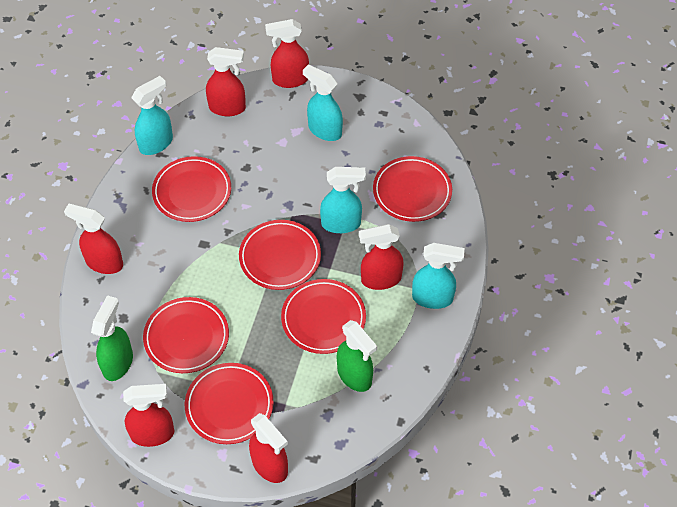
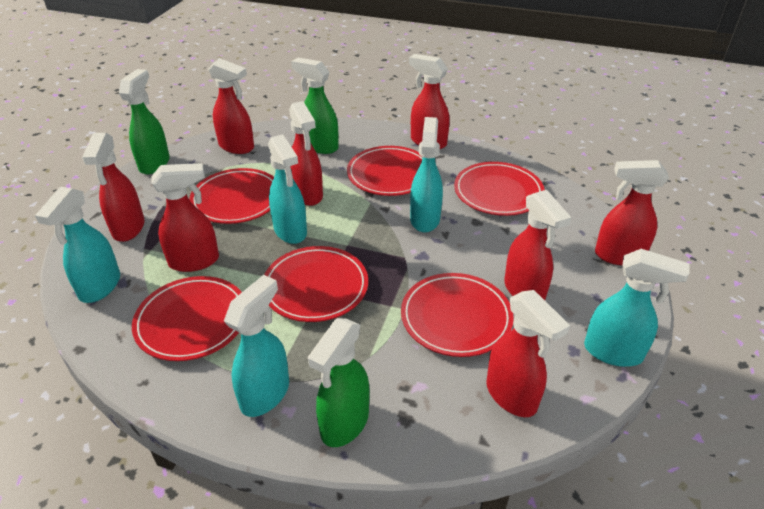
green spray bottle: [91,295,133,381] [337,320,377,392] = 2 -> [119,69,170,174] [291,57,339,154] [308,318,369,447] = 3
red spray bottle: [64,203,123,274] [123,384,174,447] [206,47,246,116] [249,413,288,483] [265,19,309,88] [359,224,404,290] = 6 -> [82,133,145,242] [151,163,219,272] [208,58,254,154] [289,101,323,206] [409,54,450,149] [486,290,570,417] [504,190,571,300] [595,160,669,265] = 8
turquoise spray bottle: [131,76,173,155] [303,65,343,141] [320,167,366,233] [412,243,465,309] = 4 -> [35,187,120,303] [224,275,289,417] [268,134,307,244] [410,117,443,232] [584,249,689,367] = 5

